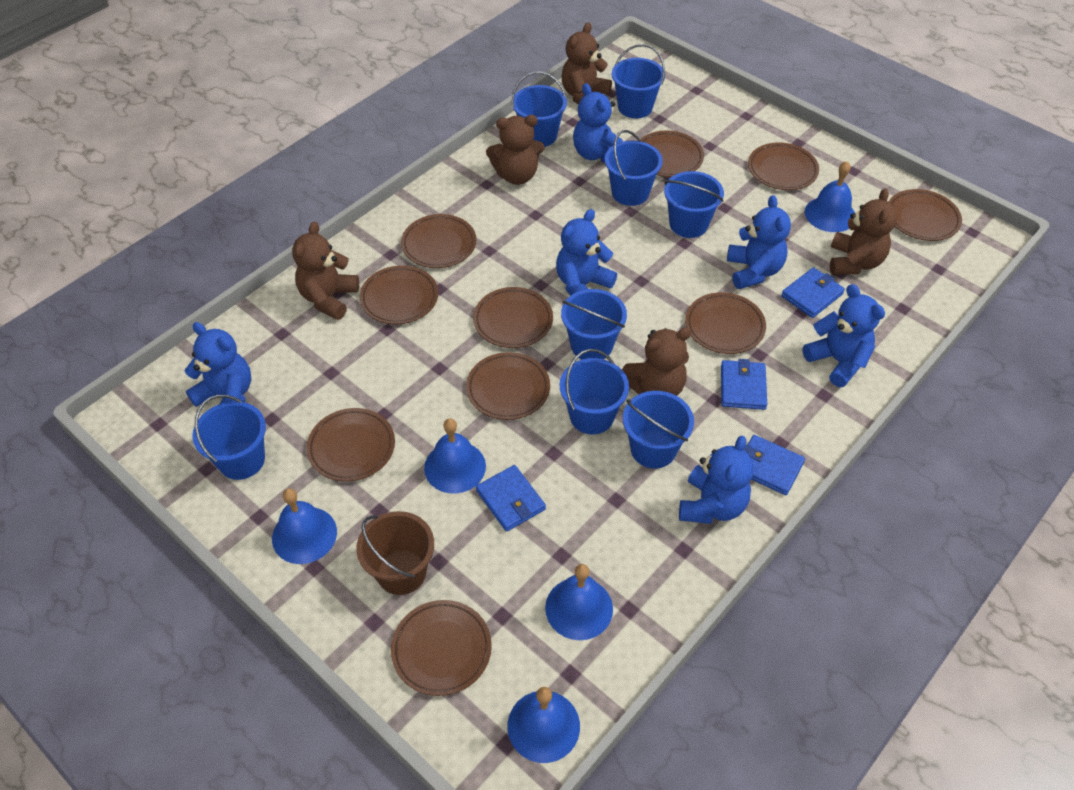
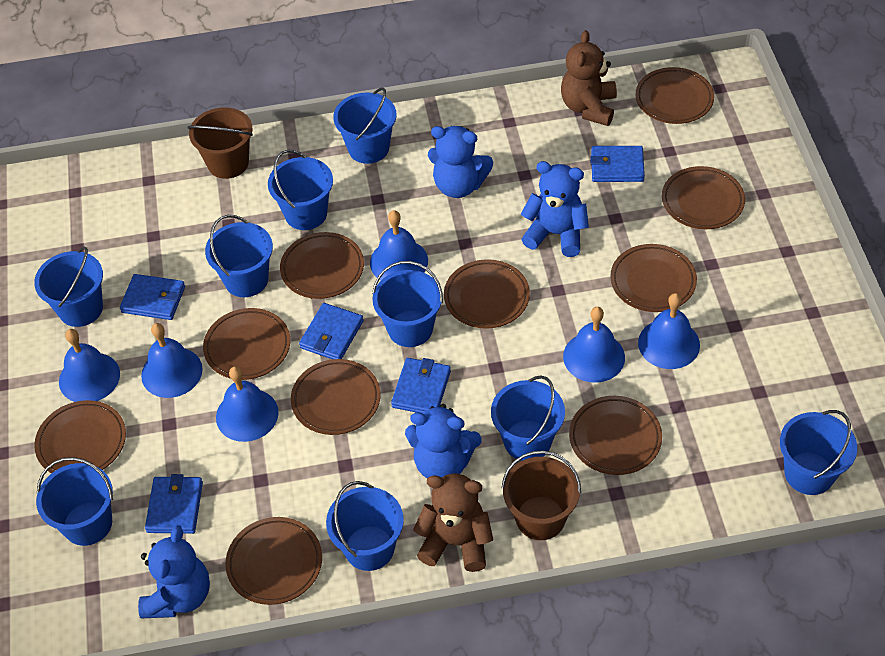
blue bell: [272,488,337,564] [424,418,486,494] [507,687,580,763] [545,564,613,640] [805,161,855,232] = 5 -> [59,329,120,402] [141,323,203,398] [216,366,279,442] [370,210,428,280] [563,307,625,383] [638,293,700,369] = 6
blue bucket: [192,395,266,480] [512,72,567,147] [560,349,629,434] [561,289,627,360] [605,130,663,206] [612,44,665,118] [623,391,694,469] [664,171,724,238] = 8 -> [34,246,103,327] [36,457,113,546] [205,215,273,297] [268,150,333,230] [326,481,404,571] [333,88,397,164] [372,261,443,347] [491,375,565,461] [780,410,857,495] = 9
blue teddy bear: [185,322,251,407] [556,209,617,296] [573,83,623,162] [679,436,754,524] [727,195,791,289] [802,284,885,387] = 6 -> [138,525,210,619] [405,404,482,478] [428,126,493,198] [521,161,589,257] = 4
blue wallet: [476,465,546,532] [721,359,767,410] [744,435,805,495] [781,267,845,318] = 4 -> [120,274,185,320] [145,474,203,534] [299,303,364,359] [391,358,451,413] [590,146,645,182] = 5
brown bucket: [356,511,434,595] = 1 -> [188,107,253,179] [502,450,581,540] = 2
brown teddy bear: [292,222,359,320] [486,115,545,185] [561,22,612,105] [622,327,692,396] [830,188,897,275] = 5 -> [413,473,493,572] [561,30,617,126] = 2

